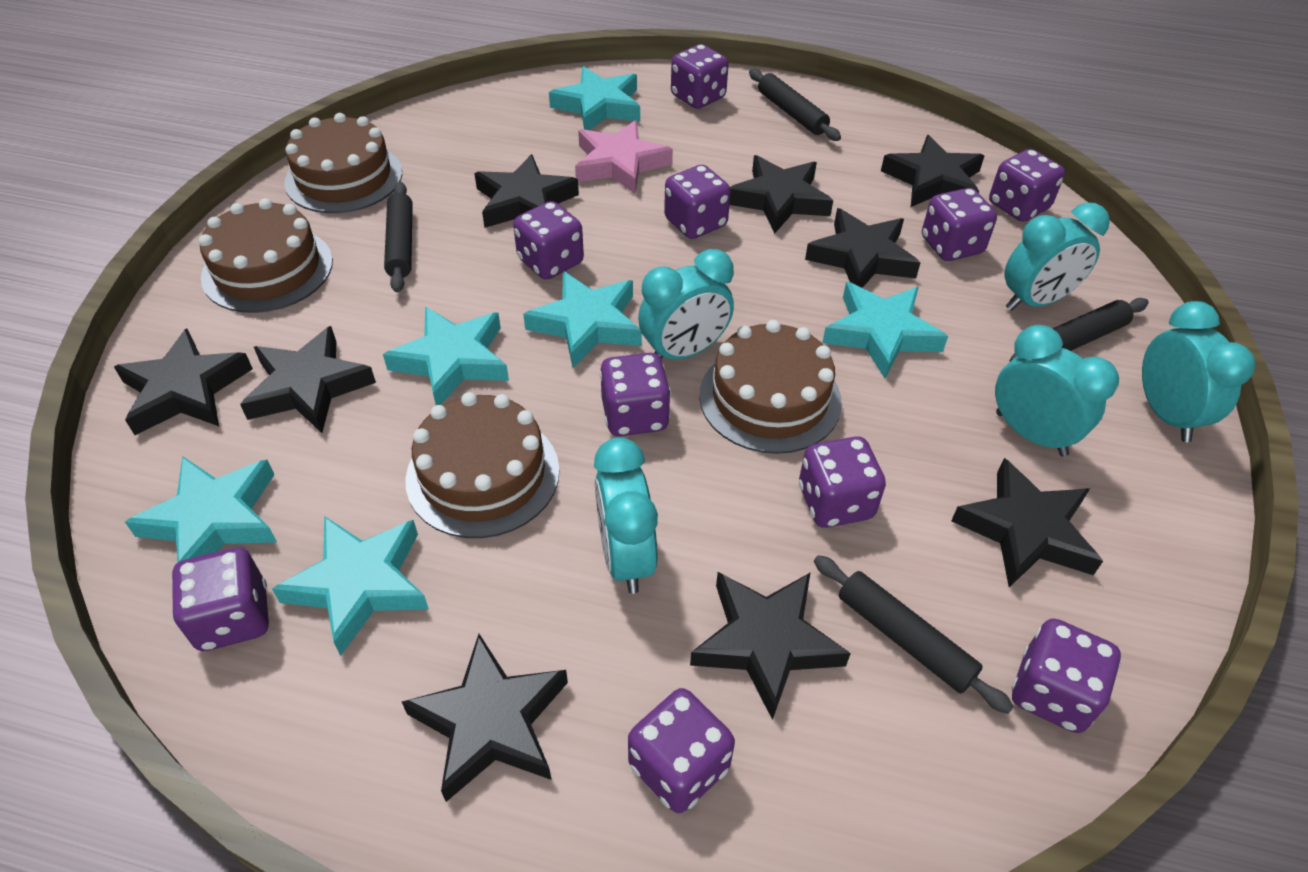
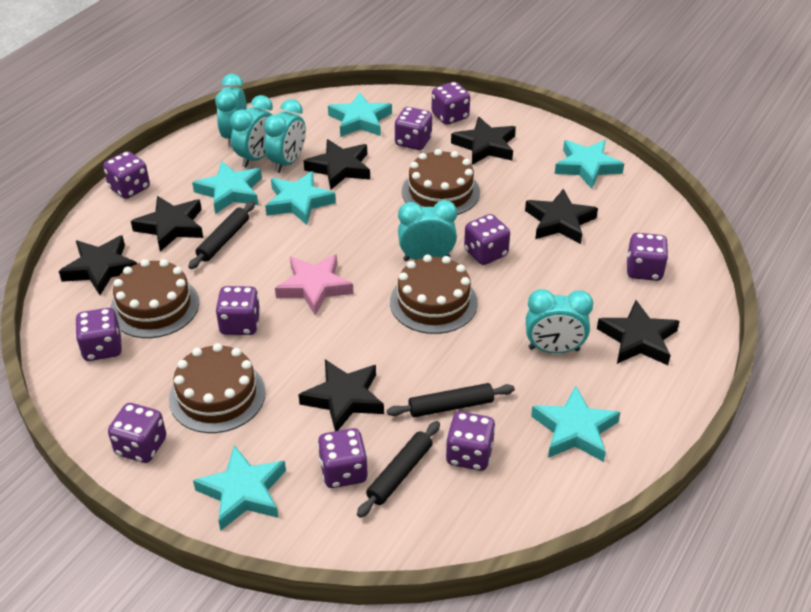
black rolling pin: [384,182,413,292] [749,69,841,141] [814,555,1014,714] [1009,298,1149,361] = 4 -> [188,201,255,269] [357,421,440,518] [387,383,515,417] = 3
black star: [114,328,253,435] [240,326,376,433] [402,634,568,802] [474,154,579,228] [690,572,851,720] [730,155,833,234] [805,208,920,288] [881,135,985,207] [951,458,1103,587] = 9 -> [59,235,137,295] [131,196,203,252] [298,360,384,431] [304,139,370,190] [451,117,516,165] [525,189,598,244] [597,300,680,365] = 7

